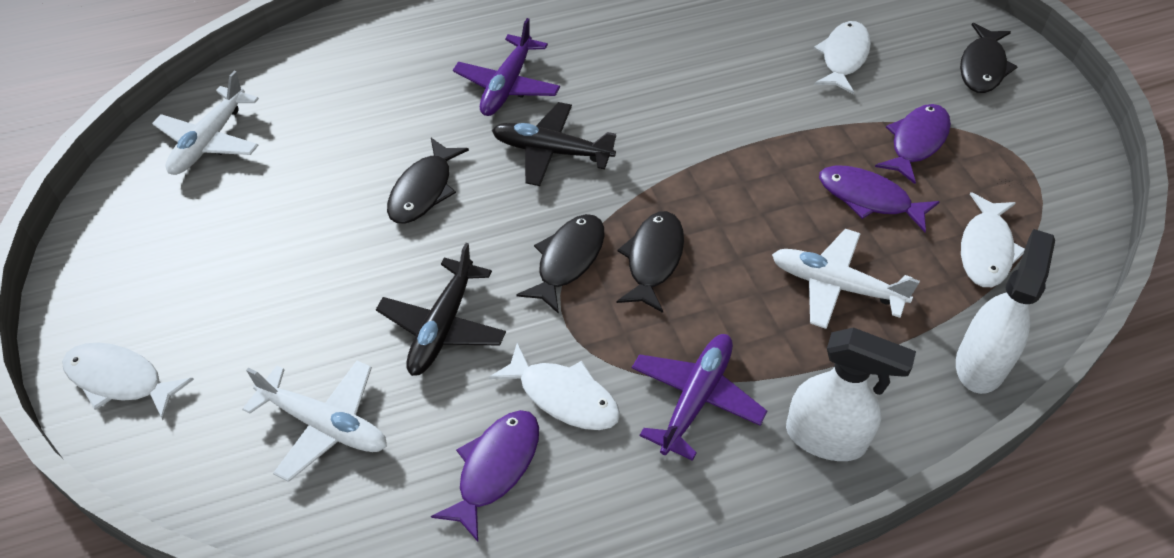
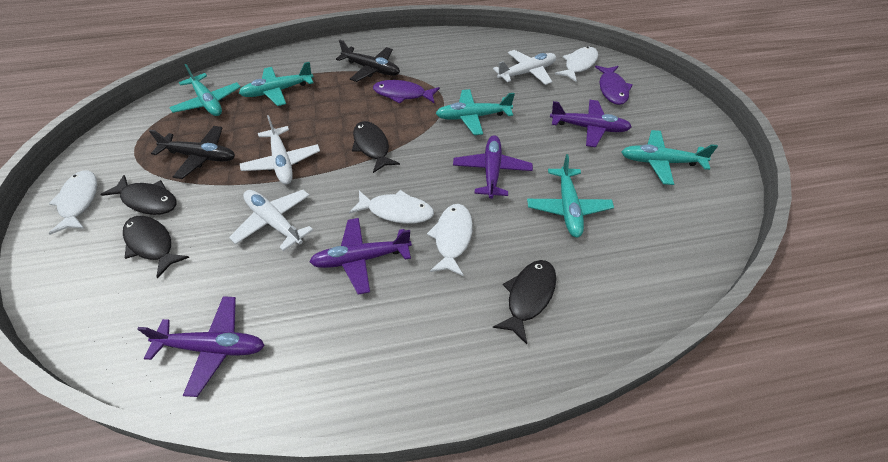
purple fish: [431,410,539,542] [819,165,940,232] [875,104,951,184] = 3 -> [373,80,440,104] [595,65,633,105] = 2
purple plane: [453,18,560,116] [632,334,767,461] = 2 -> [137,296,265,397] [310,218,412,295] [453,135,533,199] [550,100,632,147] = 4
turquoise plane: none = 0 -> [169,64,241,116] [239,62,314,106] [435,89,515,135] [527,154,614,238] [622,130,718,185] = 5
white spray bottle: [786,327,916,461] [956,229,1055,394] = 2 -> none = 0

